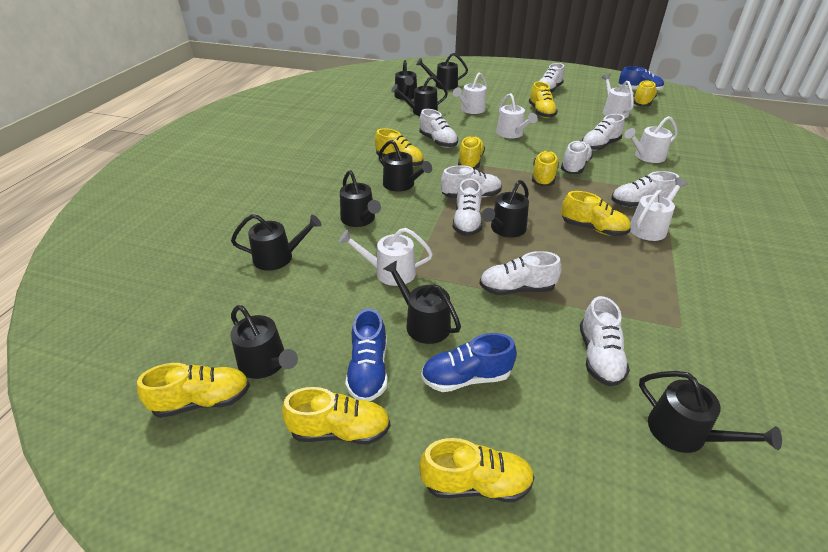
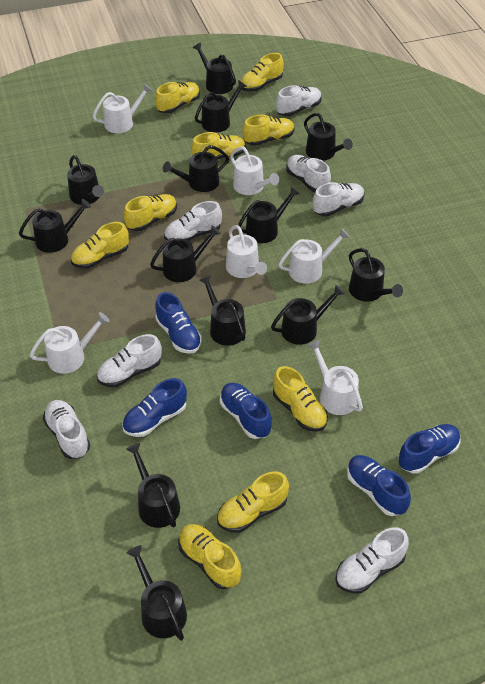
black watering can: [231,214,322,270] [231,305,298,379] [340,170,381,227] [378,140,432,192] [384,260,461,344] [391,76,448,116] [394,60,417,100] [416,53,468,90] [482,180,529,237] [639,371,782,453] = 10 -> [19,199,91,253] [67,155,104,205] [126,443,180,528] [127,545,187,641] [150,225,221,282] [163,145,229,192] [193,43,236,94] [195,80,247,133] [199,275,246,346] [238,187,300,243] [271,285,345,345] [304,113,353,161] [349,248,403,302] = 13
blue shoe: [345,308,388,401] [421,333,517,392] [619,66,664,91] = 3 -> [122,378,187,437] [155,292,202,354] [220,383,272,439] [347,455,411,516] [398,424,461,474] = 5
white shoe: [419,109,458,148] [441,165,502,198] [453,178,482,236] [479,251,562,295] [539,63,564,92] [561,141,593,174] [580,296,630,386] [582,114,625,151] [611,171,679,207] = 9 -> [43,400,90,459] [97,334,162,387] [164,201,222,241] [276,85,322,116] [286,155,331,192] [313,182,365,216] [335,527,409,594] = 7

